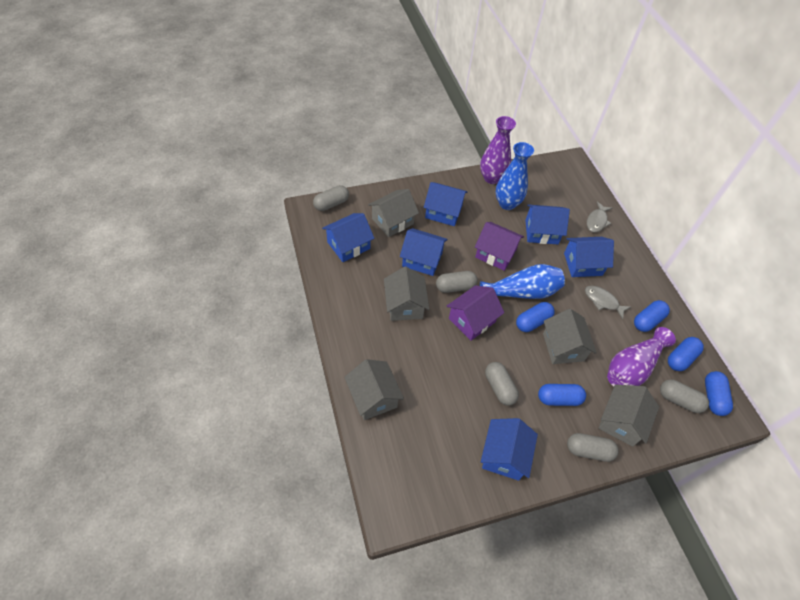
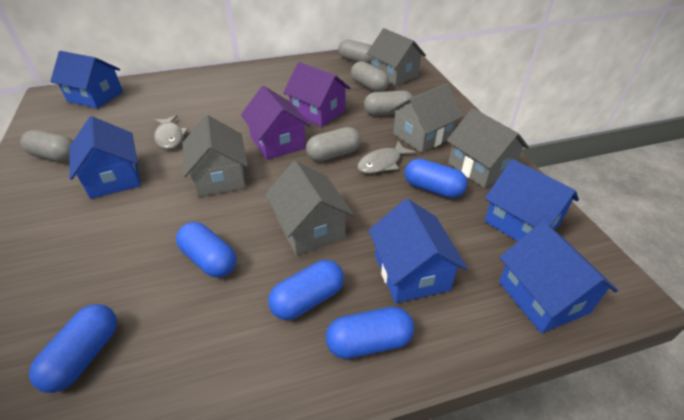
blue house: [322,213,374,262] [400,228,448,276] [424,182,468,226] [481,418,538,481] [525,204,570,244] [564,237,614,277] = 6 -> [50,51,123,108] [69,116,141,199] [369,199,468,303] [484,159,579,241] [499,221,618,333] = 5
blue vase: [480,264,565,299] [496,142,534,210] = 2 -> none = 0
purple vase: [480,116,516,184] [607,327,676,387] = 2 -> none = 0

